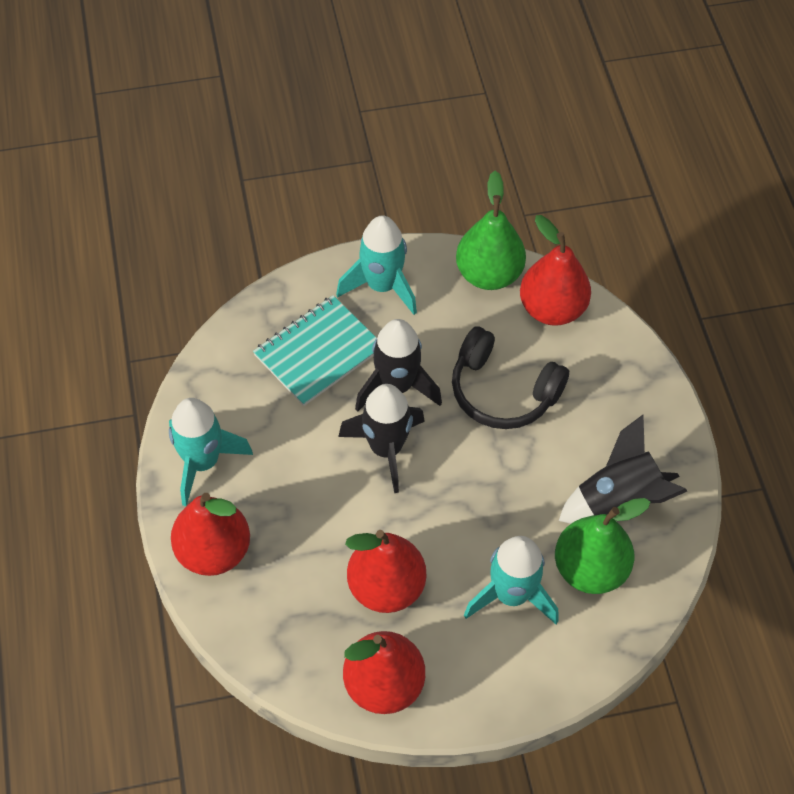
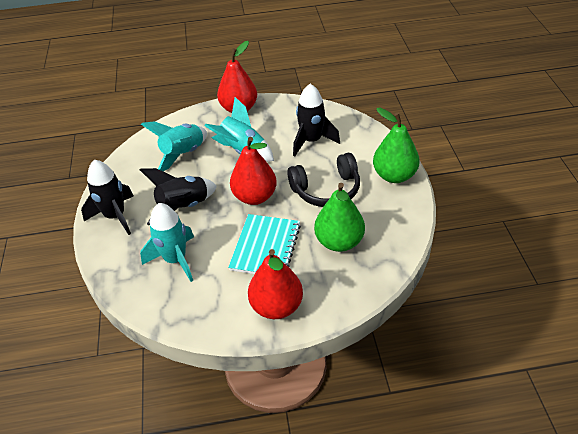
red pear: [171,493,250,576] [343,631,425,714] [345,530,426,613] [520,215,591,326] = 4 -> [217,41,257,113] [230,137,277,205] [248,249,303,319] = 3

